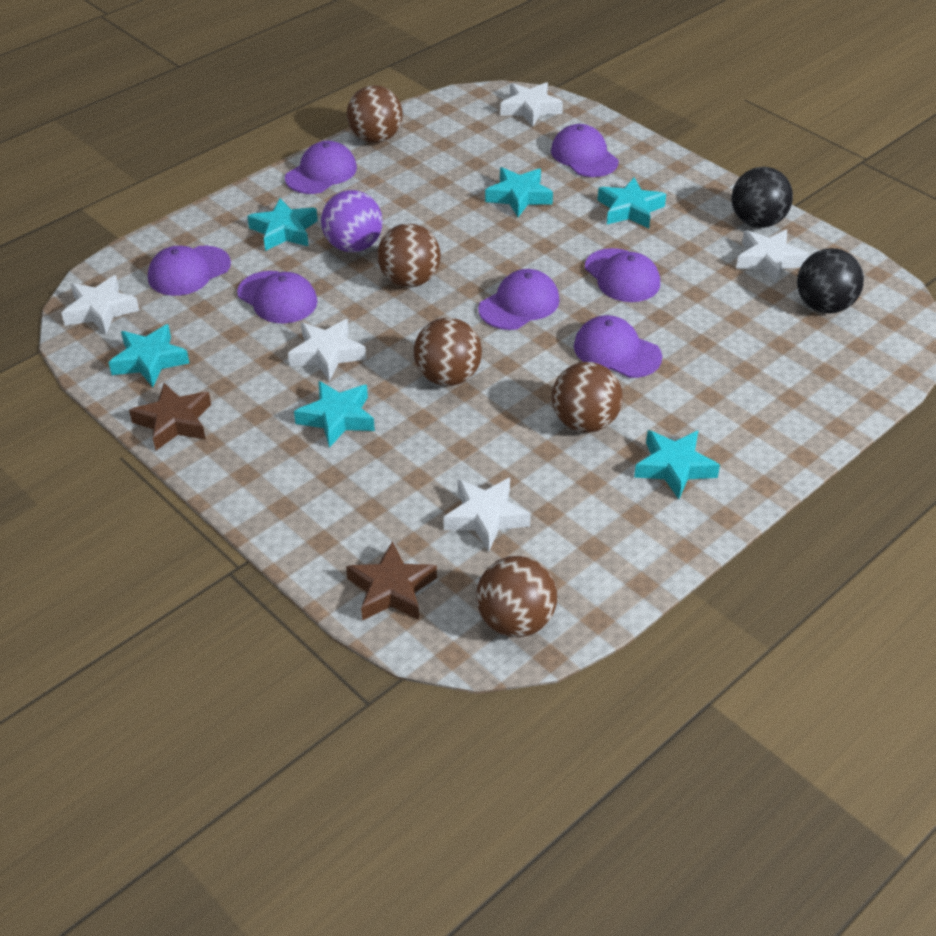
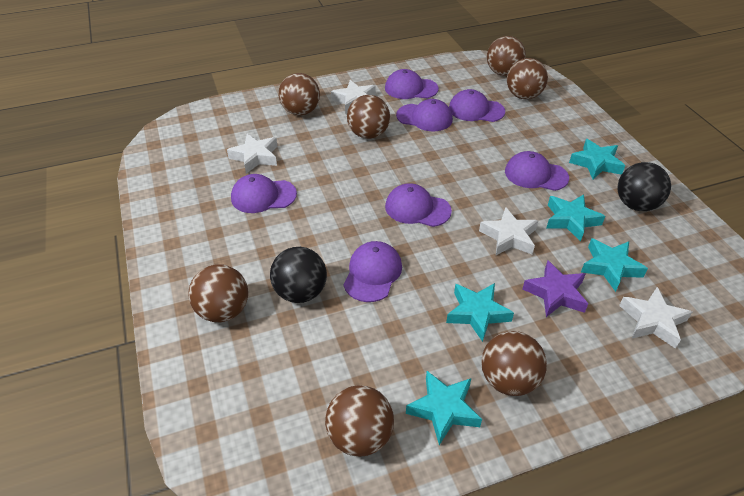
brown ball: [347,85,403,143] [377,223,441,287] [414,318,482,386] [476,556,557,637] [552,362,623,433] = 5 -> [189,264,248,322] [279,73,320,115] [325,385,394,457] [347,95,390,139] [481,331,547,396] [487,36,526,76] [507,58,548,99] = 7
brown star: [129,383,211,450] [346,541,437,621] = 2 -> none = 0
purple ball: [321,190,383,252] = 1 -> none = 0
purple star: none = 0 -> [522,261,588,317] = 1
turquoise star: [108,324,189,387] [247,198,318,251] [294,381,375,448] [485,167,553,217] [598,178,666,228] [634,430,720,499] = 6 -> [406,371,482,445] [446,283,514,342] [546,194,605,242] [569,139,625,179] [581,238,648,292] = 5
white star: [61,275,139,334] [288,319,366,381] [443,478,531,551] [500,82,563,126] [736,229,809,284] = 5 -> [227,134,278,174] [331,80,376,114] [479,207,538,255] [619,287,692,349] = 4

